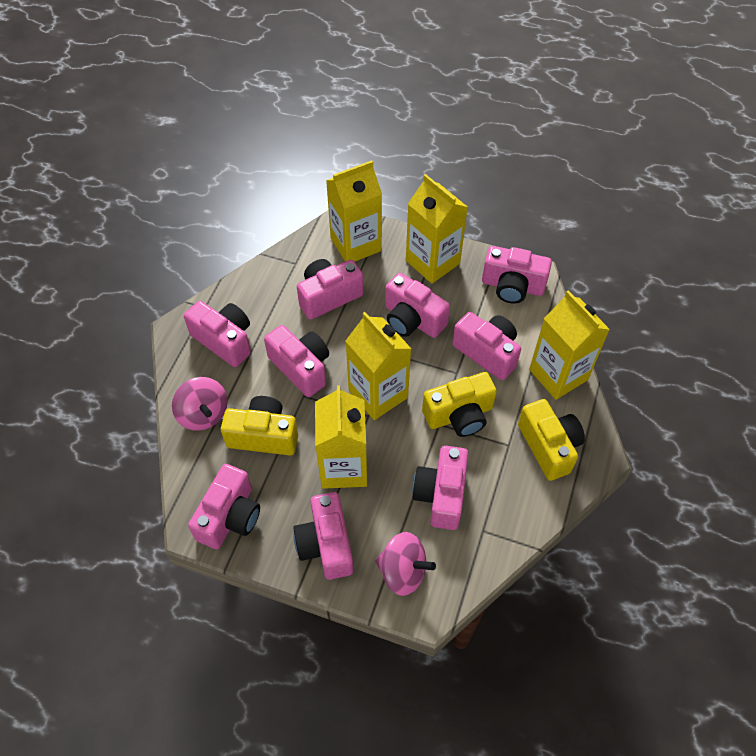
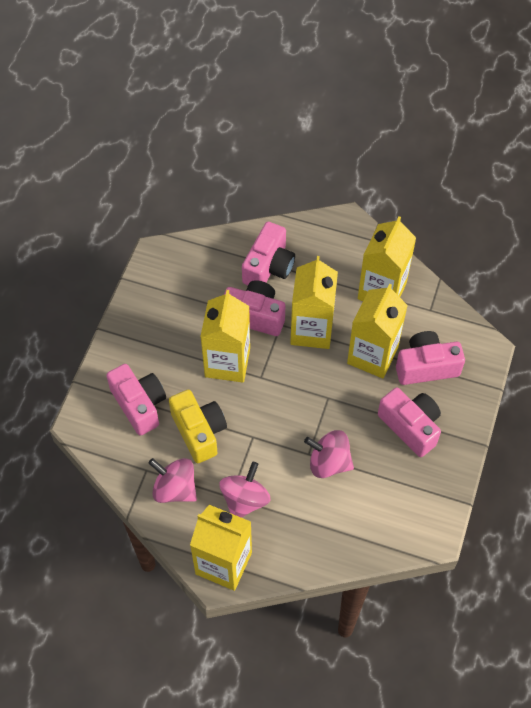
pink camera: [184,301,251,367] [188,464,260,549] [264,325,329,397] [293,492,353,580] [297,259,364,320] [385,273,450,338] [412,446,468,530] [452,312,521,380] [482,246,552,304] = 9 -> [106,364,166,436] [224,280,285,336] [242,222,295,285] [378,387,441,457] [396,331,465,385] = 5
pink spinning top: [172,377,228,431] [375,532,436,596] = 2 -> [149,458,197,503] [220,462,270,518] [304,430,354,478] = 3
yellow camera: [221,396,298,455] [422,372,497,437] [518,399,585,481] = 3 -> [169,390,227,463] = 1

